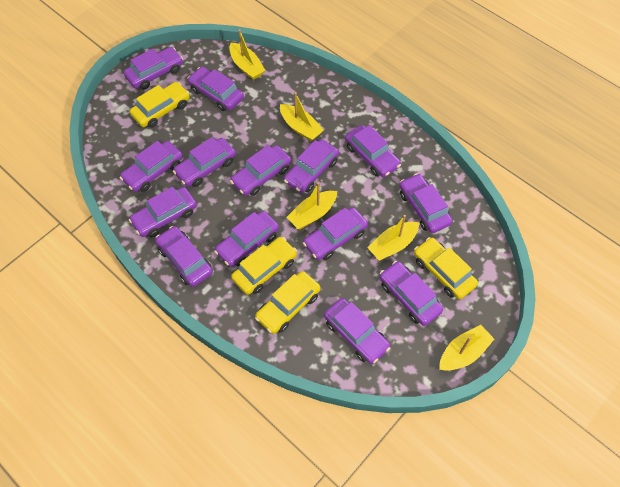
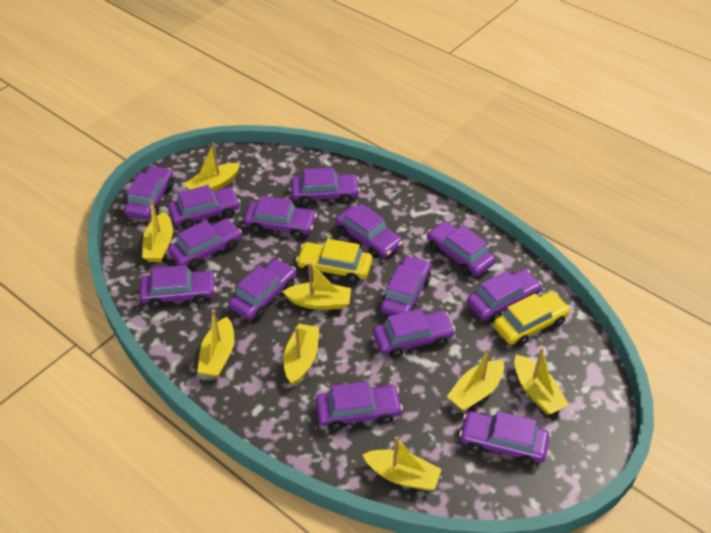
yellow boat: [229,29,266,80] [280,92,324,141] [287,182,337,229] [368,215,419,261] [439,325,494,371] = 5 -> [142,200,173,262] [184,143,240,191] [197,310,234,377] [282,262,351,310] [283,324,319,385] [362,436,442,491] [447,348,504,411] [514,347,569,415] = 8
yellow car: [130,82,190,128] [231,237,297,295] [255,271,321,334] [414,237,478,299] = 4 -> [296,239,372,283] [493,291,570,346] = 2

